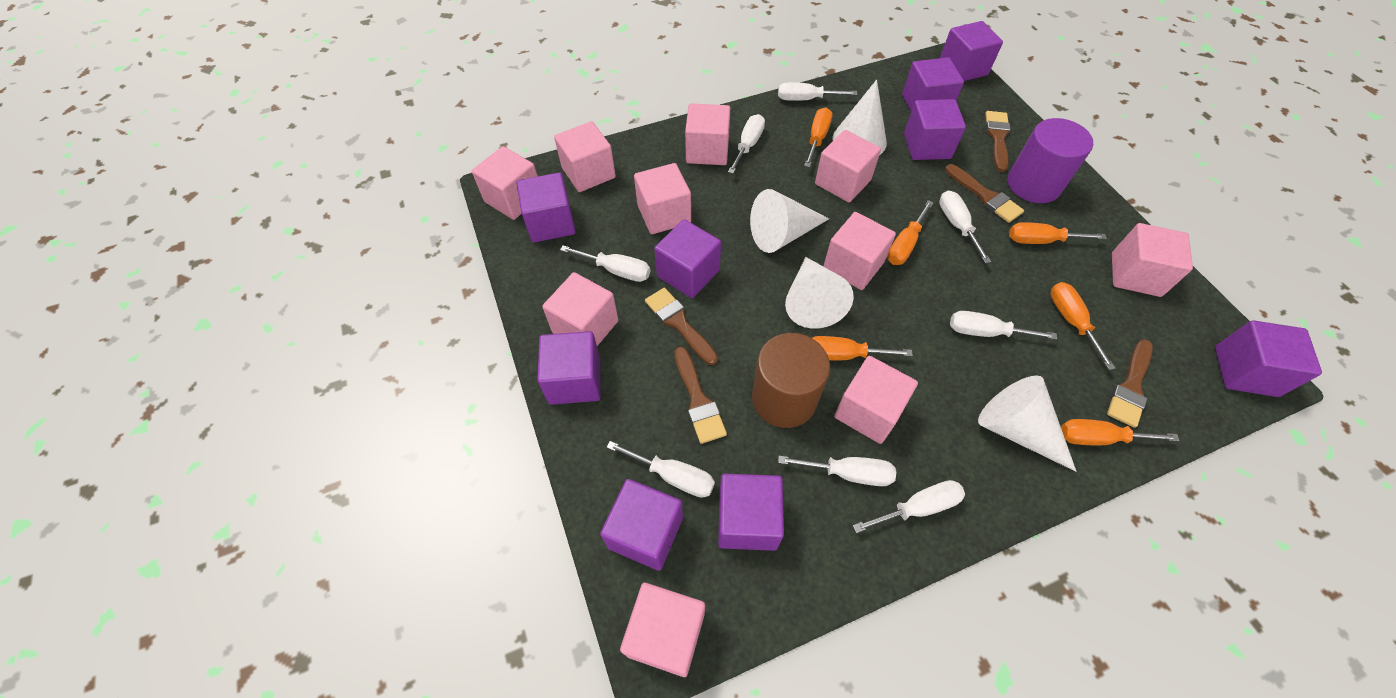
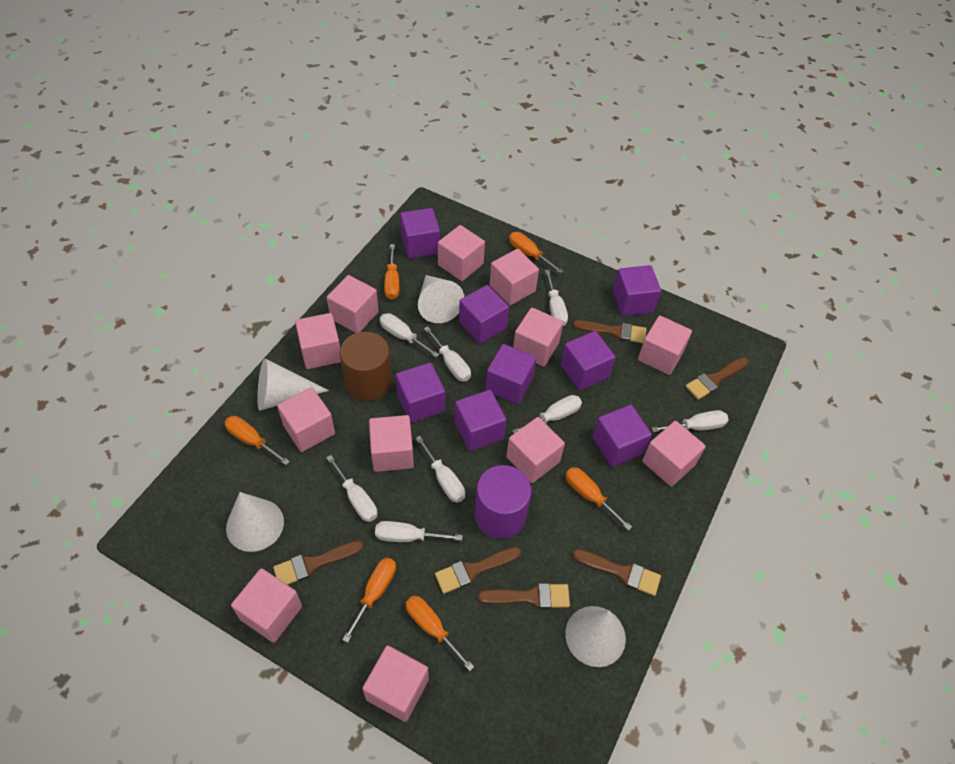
brown brush: [645,288,718,365] [675,347,727,444] [945,164,1024,223] [985,111,1011,172] [1107,339,1153,428] = 5 -> [273,541,364,585] [435,547,521,594] [478,583,570,609] [572,549,661,596] [573,320,647,343] [685,357,749,400] = 6
pink cube: [472,146,538,220] [542,272,618,346] [554,121,616,192] [620,583,705,677] [634,163,691,234] [685,103,730,165] [815,130,881,202] [823,212,896,290] [834,356,918,444] [1112,223,1193,297] = 10 -> [231,568,302,643] [277,387,335,452] [295,313,341,369] [327,275,379,333] [362,645,429,722] [369,415,414,472] [438,225,485,281] [490,249,539,306] [506,417,565,483] [513,308,563,367] [638,315,692,375] [642,421,706,487] = 12
purple cube: [516,173,576,243] [537,331,601,405] [600,479,683,571] [654,219,721,298] [718,474,784,551] [902,57,964,111] [904,99,966,160] [940,21,1003,81] [1215,320,1322,397] = 9 -> [396,363,445,423] [400,208,440,259] [455,390,507,451] [459,285,509,344] [486,344,537,404] [561,331,615,390] [593,405,652,467] [613,265,661,316] = 8

